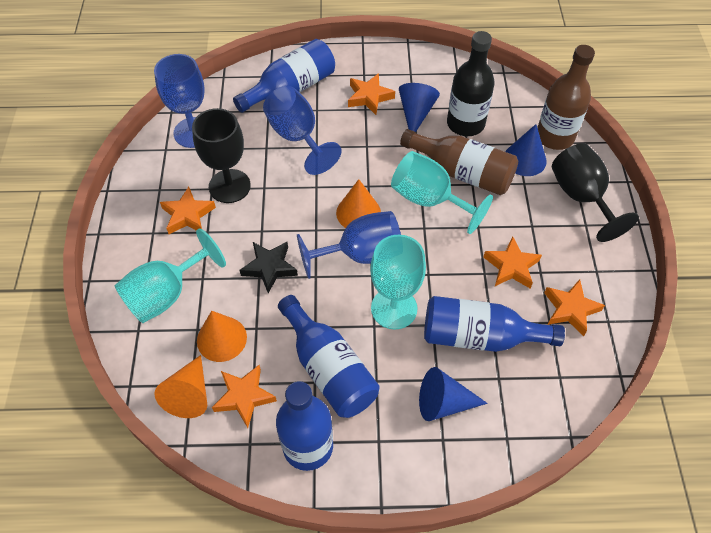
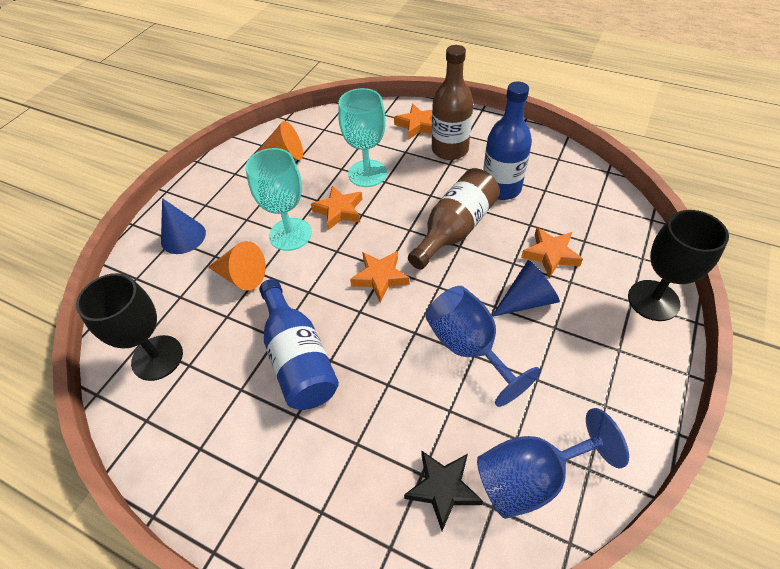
black bottle: [447,31,495,136] = 1 -> none = 0
blue bottle: [233,39,335,113] [276,381,333,471] [278,295,379,418] [424,296,565,352] = 4 -> [259,279,339,410] [483,81,532,200] = 2
blue cone: [399,83,440,132] [419,367,488,421] [505,124,547,176] = 3 -> [161,198,206,254] [492,260,560,317] = 2
blue goblet: [154,54,205,148] [263,86,341,175] [297,211,401,279] = 3 -> [426,286,541,407] [477,408,629,519] = 2
orange cone: [154,355,207,418] [197,311,247,362] [336,179,381,228] = 3 -> [208,241,266,290] [256,121,303,160] = 2
orange star: [160,187,216,234] [212,365,277,428] [348,73,395,115] [483,236,542,289] [544,279,605,336] = 5 -> [311,186,363,230] [350,251,410,303] [394,104,432,140] [521,227,583,278] = 4
turquoise goblet: [115,228,226,323] [370,235,426,330] [391,151,493,234] = 3 -> [246,148,312,251] [338,88,387,187] = 2

